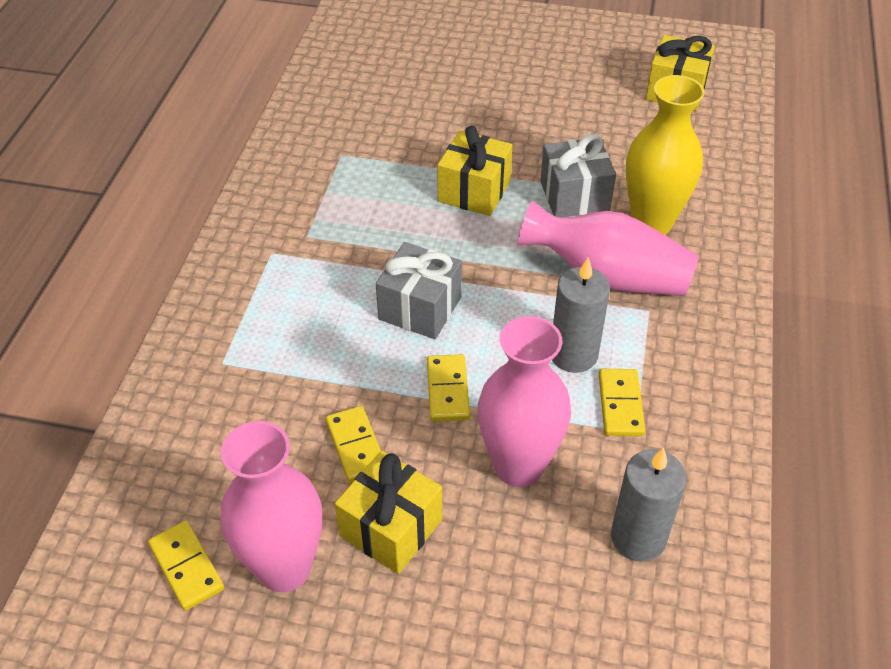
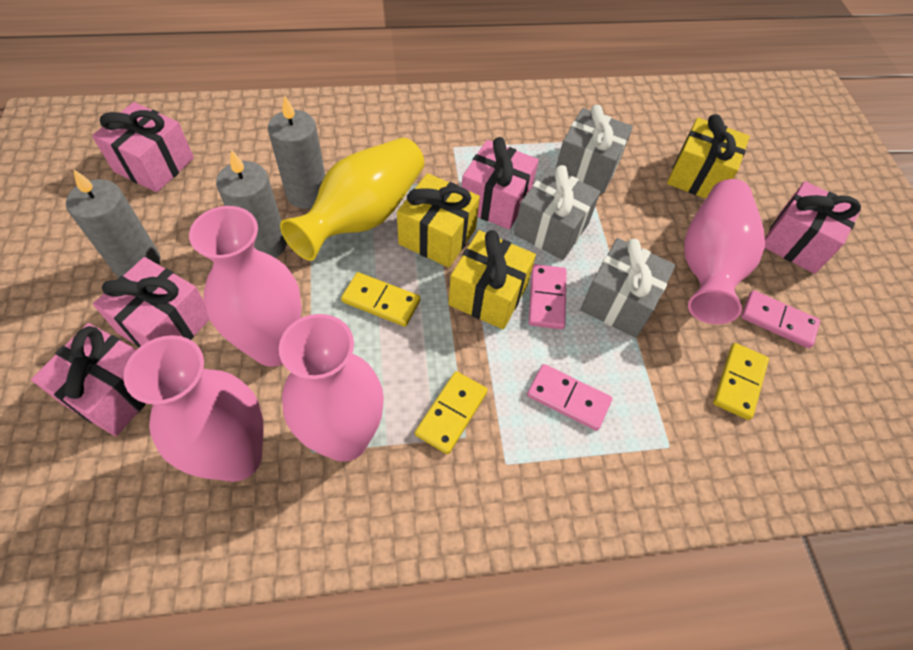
grey candle: [553,257,610,373] [611,448,687,561] = 2 -> [66,169,161,277] [216,150,287,258] [268,95,325,209] = 3
grey gift: [376,242,462,339] [540,134,616,217] = 2 -> [514,165,600,260] [556,105,633,194] [580,238,675,338] = 3
pink domino: none = 0 -> [527,364,612,431] [529,264,567,329] [741,290,820,348] = 3
pink gift: none = 0 -> [31,323,146,436] [92,102,194,192] [93,257,209,348] [462,137,539,230] [765,181,861,274] = 5
pink vase: [221,421,322,592] [477,316,571,487] [518,200,699,296] = 3 -> [123,335,263,482] [189,206,302,367] [279,314,384,462] [684,179,765,324] = 4
yellow domino: [148,521,224,611] [325,406,381,483] [427,354,470,421] [599,369,645,436] = 4 -> [341,272,420,327] [415,371,488,454] [713,343,769,420] = 3

